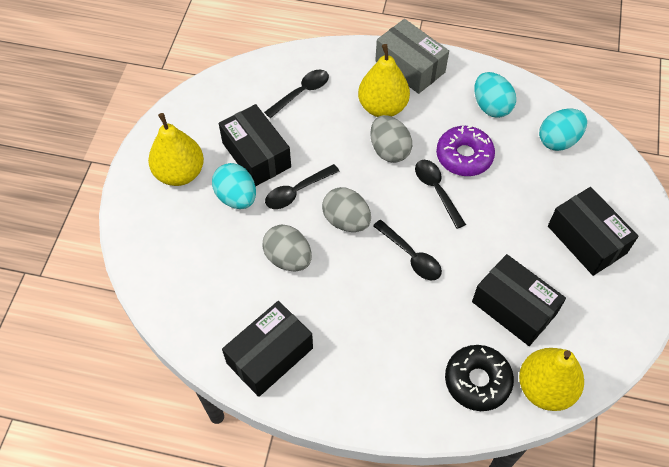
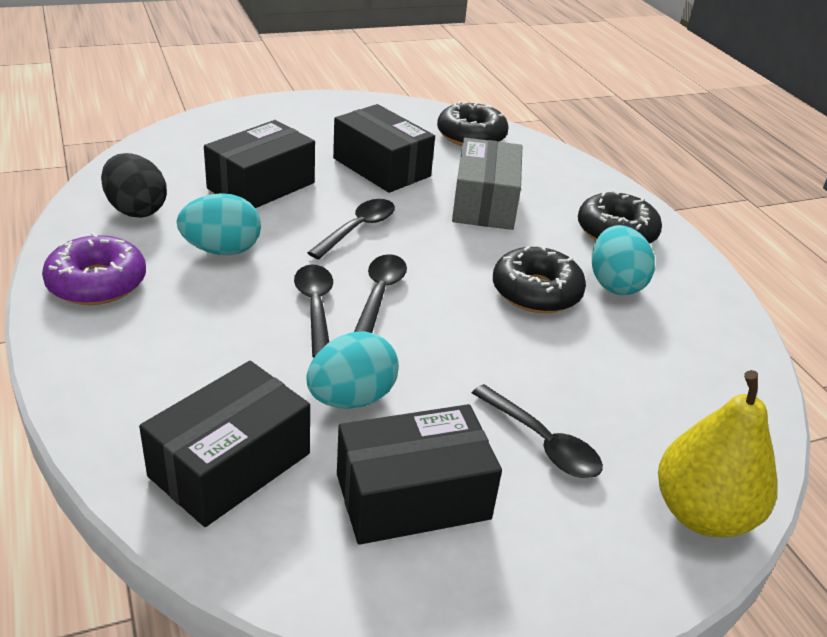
black donut: [445,345,514,411] = 1 -> [437,101,509,146] [493,245,586,313] [578,190,662,244] = 3
black egg: none = 0 -> [101,153,167,218] = 1
grey egg: [262,225,312,272] [322,187,371,232] [370,115,412,163] = 3 -> none = 0
yellow pear: [148,113,204,186] [358,44,410,117] [519,348,584,411] = 3 -> [658,370,777,538] = 1

